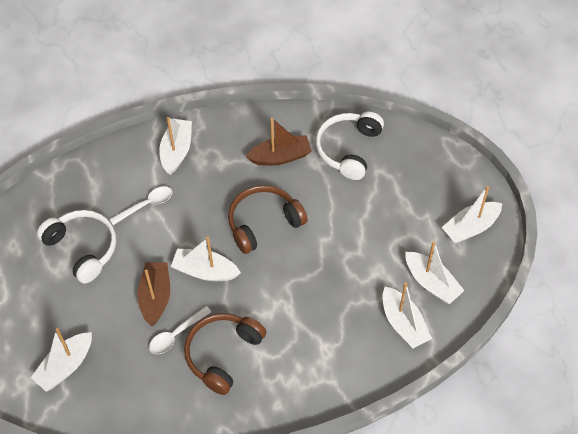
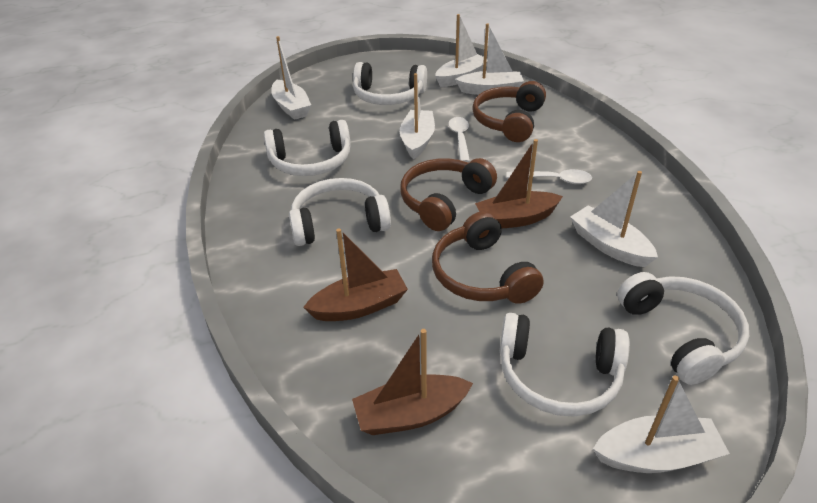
brown boat: [137,262,170,326] [246,118,312,166] = 2 -> [303,228,408,321] [352,329,473,435] [475,139,563,228] = 3
brown headphones: [184,313,266,395] [228,185,308,254] = 2 -> [400,158,497,231] [432,211,544,304] [472,81,546,142] = 3
white headphones: [37,210,116,283] [316,112,384,180] = 2 -> [264,120,351,176] [289,178,391,246] [353,62,427,105] [500,313,630,417] [617,272,749,385] = 5

